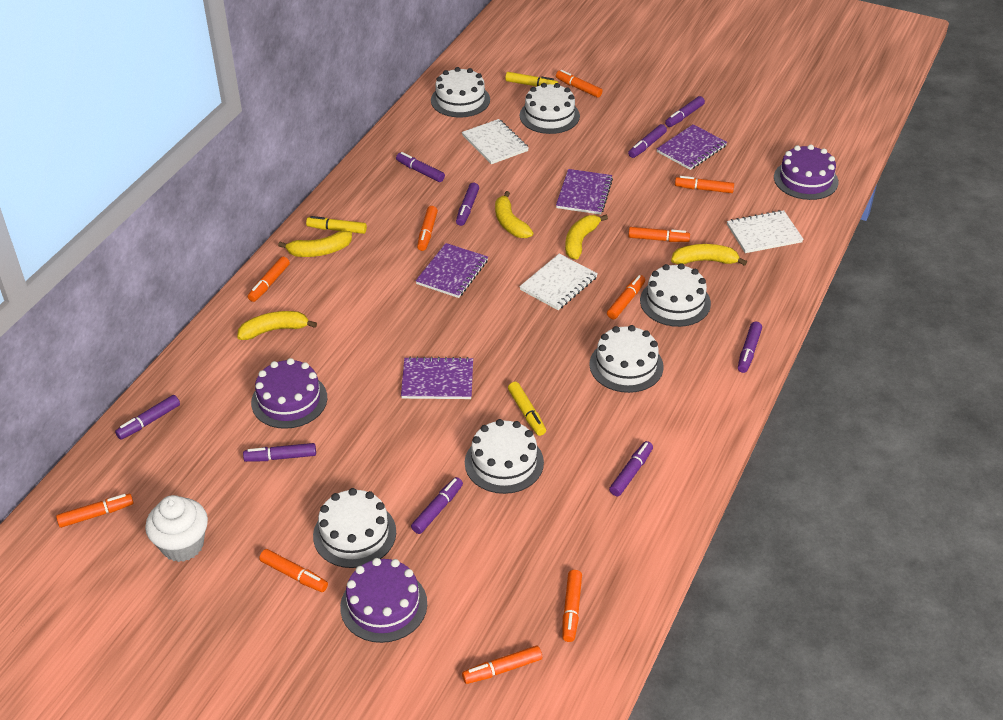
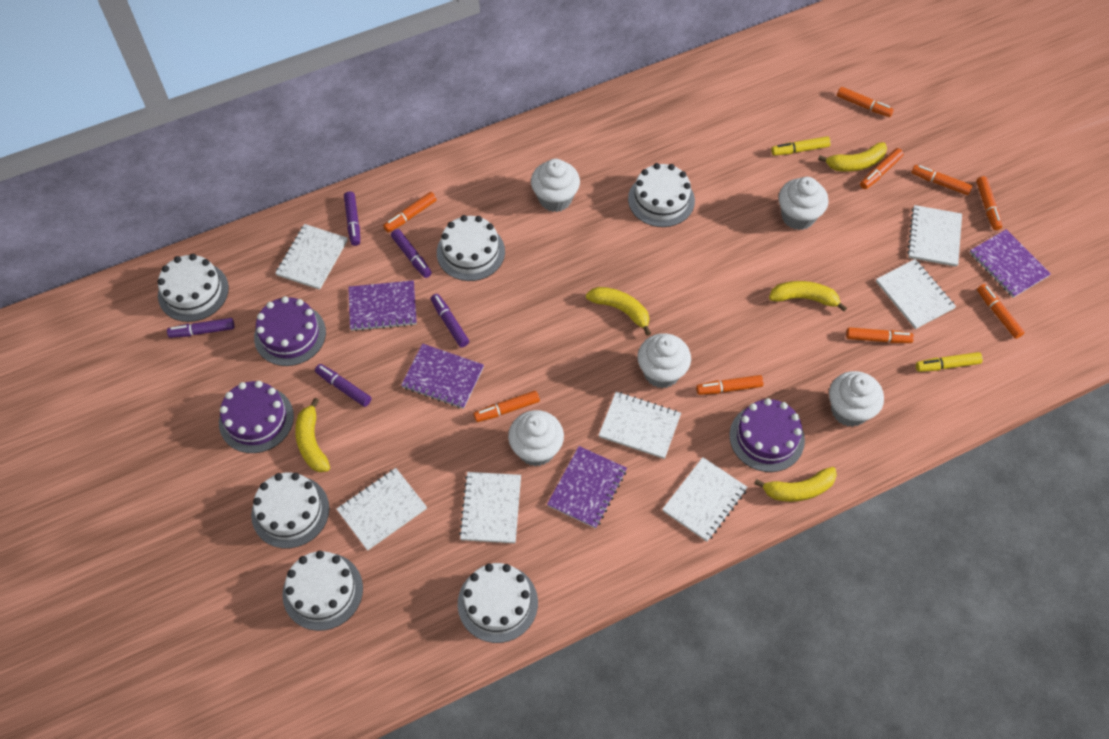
orange marker: [56,494,134,528] [248,257,290,302] [259,549,328,592] [417,206,438,251] [462,646,542,684] [556,70,602,98] [562,570,582,642] [607,275,645,319] [628,227,690,242] [675,176,734,193] = 10 -> [383,192,437,233] [474,391,540,422] [696,375,763,395] [837,87,894,117] [846,327,914,343] [860,148,904,189] [911,165,973,195] [976,176,1002,230] [977,284,1025,339] = 9
purple marker: [115,395,180,440] [243,443,316,462] [396,152,445,182] [411,477,463,534] [456,183,479,226] [609,441,653,496] [628,124,667,158] [665,96,705,127] [738,322,762,373] = 9 -> [167,318,234,338] [315,364,371,407] [344,191,360,246] [391,229,432,278] [431,294,469,347] = 5
white cupcake: [145,495,208,562] = 1 -> [508,410,564,466] [531,159,580,212] [637,333,691,388] [778,177,829,230] [829,371,884,427] = 5
white notebook: [462,119,529,164] [519,254,598,310] [727,210,804,253] = 3 -> [275,224,348,290] [337,468,427,551] [459,472,521,543] [599,392,681,459] [662,457,748,542] [876,259,956,329] [907,205,962,267] = 7
yellow marker: [306,216,367,234] [505,72,558,87] [508,382,546,436] = 3 -> [771,136,831,156] [916,352,983,372] = 2

